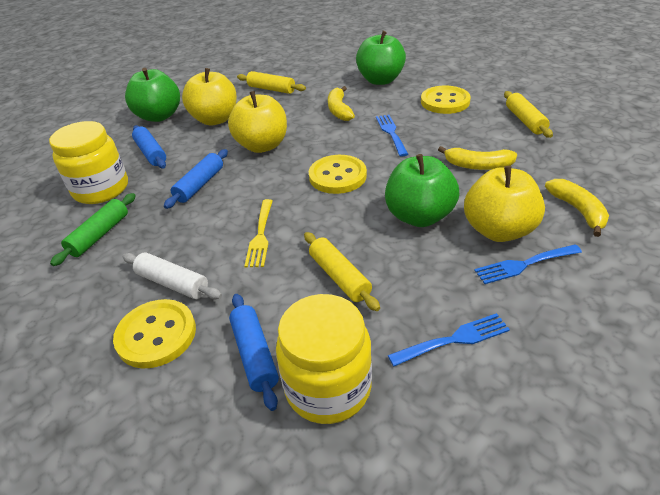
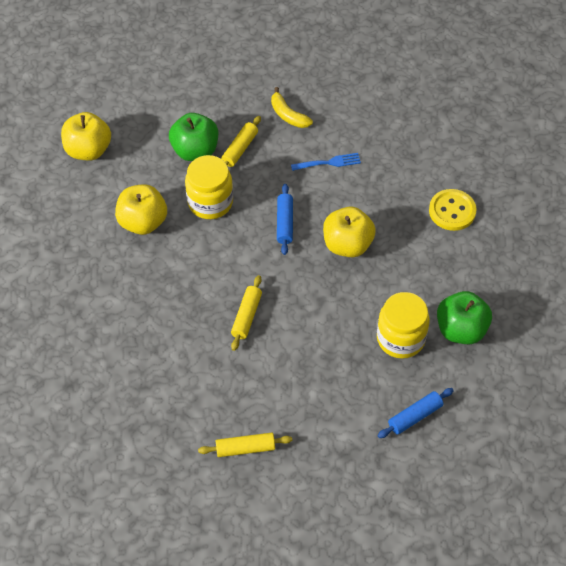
blue fork: [376,115,408,156] [388,313,510,366] [474,244,582,284] = 3 -> [291,153,361,171] = 1
blue rolling pin: [132,125,166,168] [164,149,228,209] [229,294,279,411] = 3 -> [277,184,293,255] [378,388,454,438] = 2
green apple: [125,68,180,122] [356,31,406,85] [385,154,459,227] = 3 -> [169,113,218,161] [437,291,492,344] = 2
green rolling pin: [50,193,136,266] = 1 -> none = 0
white rolling pin: [122,253,222,299] = 1 -> none = 0
yellow banana: [328,86,355,121] [438,146,517,170] [545,179,609,237] = 3 -> [271,87,313,128] = 1
yellow button: [113,299,196,368] [309,155,367,194] [421,86,471,114] = 3 -> [429,189,477,231] = 1
yellow fork: [245,199,273,267] = 1 -> none = 0

